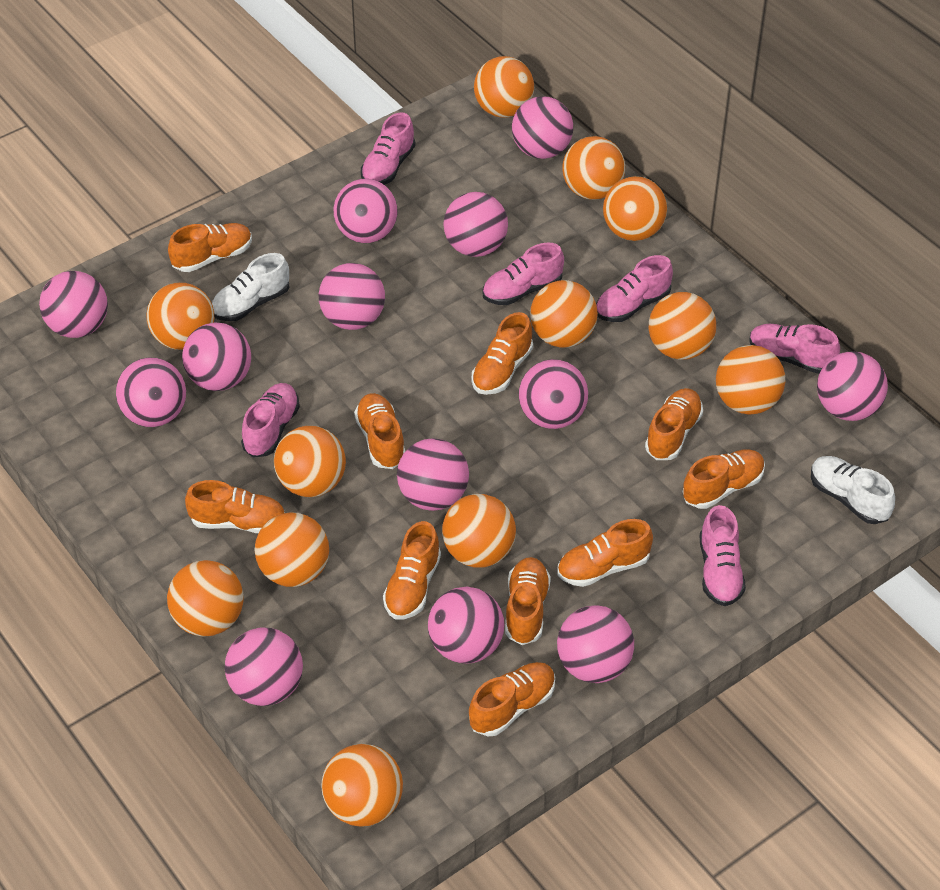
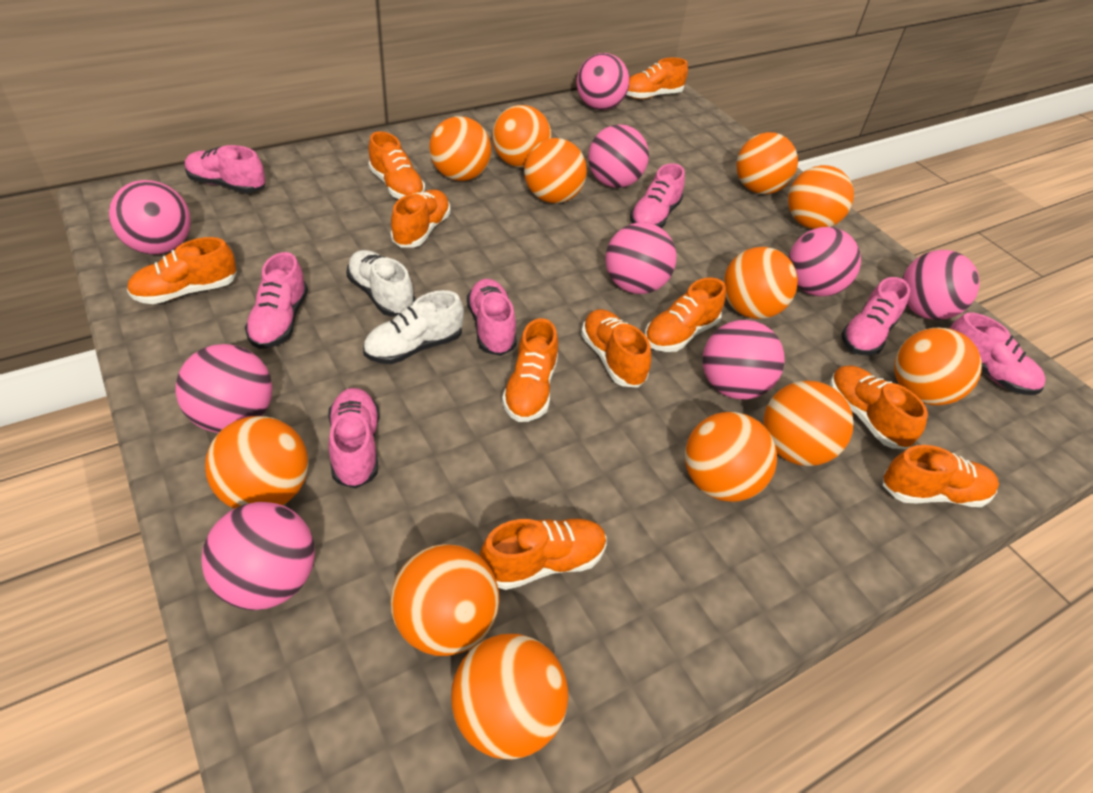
pink ball: [39,271,108,338] [116,358,186,427] [182,322,251,391] [224,628,303,706] [319,263,385,330] [334,179,398,243] [397,438,469,511] [428,587,504,664] [443,192,508,257] [512,96,573,159] [519,359,588,429] [557,605,634,683] [817,351,888,421] = 13 -> [109,180,191,255] [175,344,272,433] [201,502,315,610] [577,53,629,110] [588,124,649,188] [605,222,676,294] [703,320,784,399] [789,227,861,296] [902,250,980,320] = 9
pink shoe: [241,383,300,458] [361,112,415,185] [482,243,564,305] [596,255,673,322] [700,505,746,606] [749,324,840,374] = 6 -> [185,145,265,193] [245,252,308,349] [328,388,379,489] [467,279,517,356] [630,163,685,229] [841,277,910,355] [950,312,1046,395] = 7

